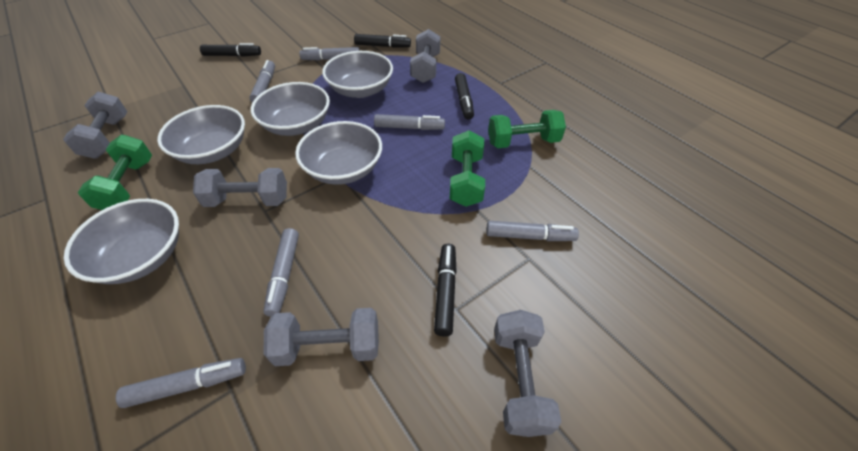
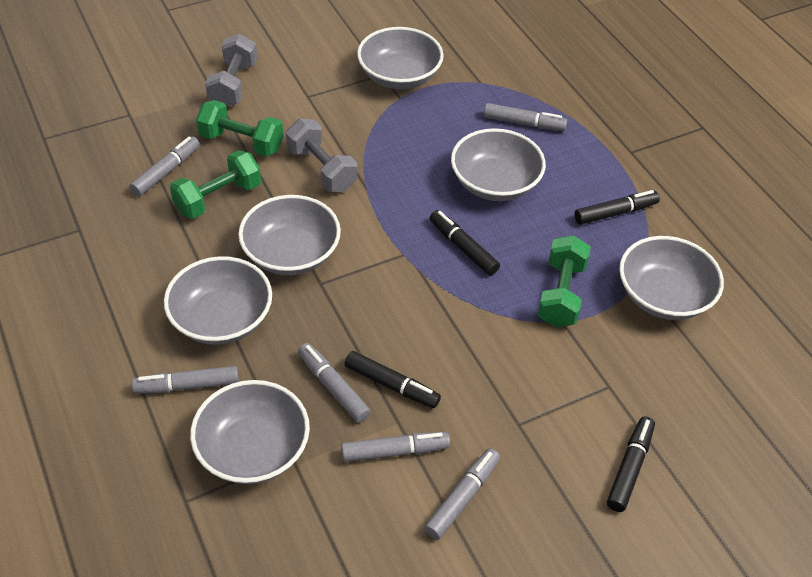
grey bowl: [64,199,179,284] [157,105,245,164] [251,82,330,136] [295,121,382,185] [322,51,393,98] = 5 -> [164,256,272,345] [190,380,310,484] [238,195,341,275] [357,27,444,89] [451,128,546,201] [619,236,724,320] = 6
grey dumbbell: [63,92,127,159] [193,168,287,207] [264,308,379,366] [410,29,440,83] [494,310,561,437] = 5 -> [205,34,257,107] [286,119,357,192] = 2

